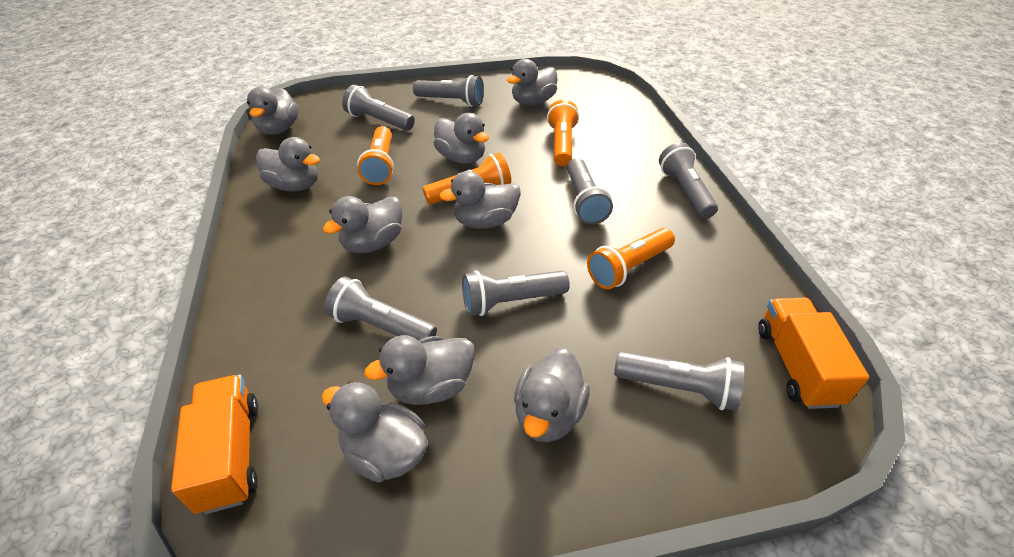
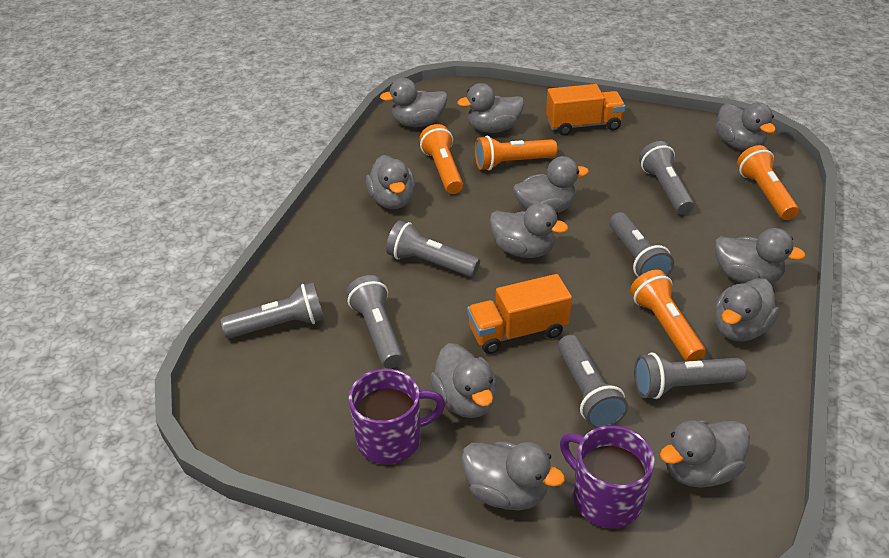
grey duck: [247,87,299,135] [256,137,320,191] [322,382,427,483] [323,196,402,253] [364,335,475,405] [433,113,489,164] [439,171,521,229] [507,59,558,106] [514,349,590,442] = 9 -> [366,155,415,209] [380,78,447,127] [430,343,496,418] [457,83,524,133] [461,441,565,510] [489,202,568,258] [513,156,589,213] [660,420,750,488] [715,228,806,284] [715,278,779,341] [716,102,776,151] = 11
purple mug: none = 0 -> [349,369,445,464] [560,426,655,528] = 2

